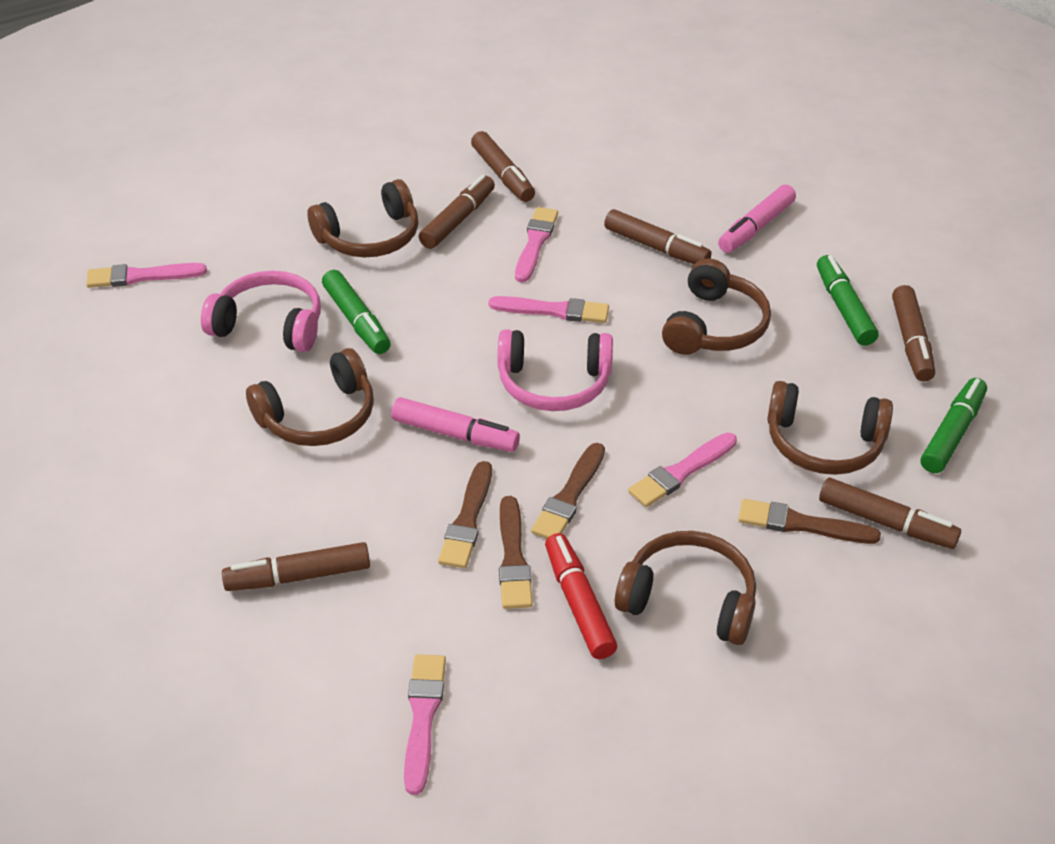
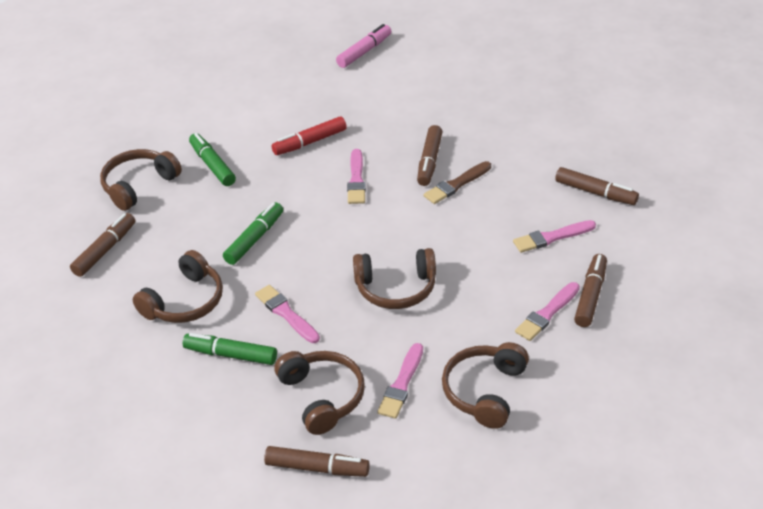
brown brush: [438,461,492,568] [499,496,533,609] [531,443,605,539] [738,499,881,544] = 4 -> [424,161,491,204] = 1
brown marker: [222,542,370,591] [419,175,495,249] [471,131,535,202] [604,209,711,264] [819,478,961,549] [892,285,935,382] = 6 -> [70,213,135,277] [264,446,370,477] [417,125,442,186] [555,167,639,205] [574,254,607,327] = 5
pink headphones: [201,271,321,352] [498,329,613,411] = 2 -> none = 0
pink marker: [391,397,520,452] [718,184,796,253] = 2 -> [336,24,391,68] = 1

